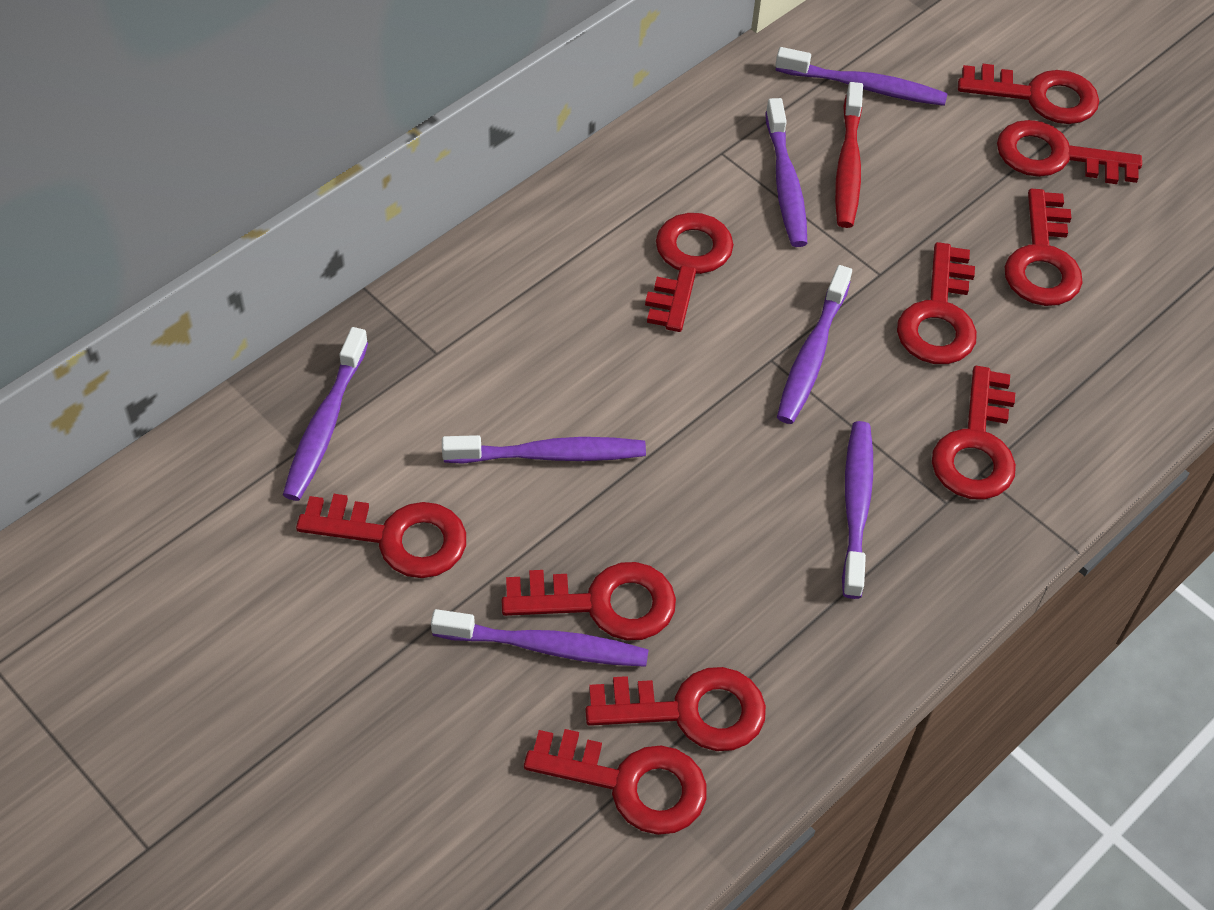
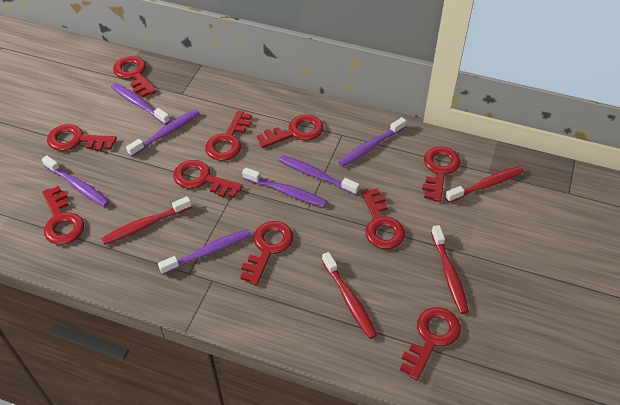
red toothbrush: [835,82,863,228] = 1 -> [101,196,192,245] [322,252,377,339] [431,225,469,314] [445,166,524,203] = 4

